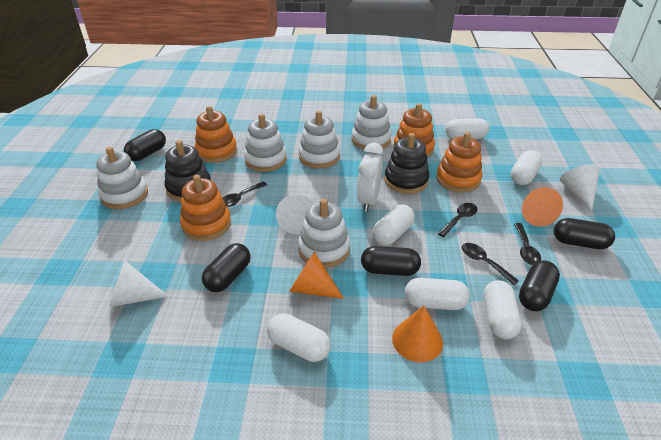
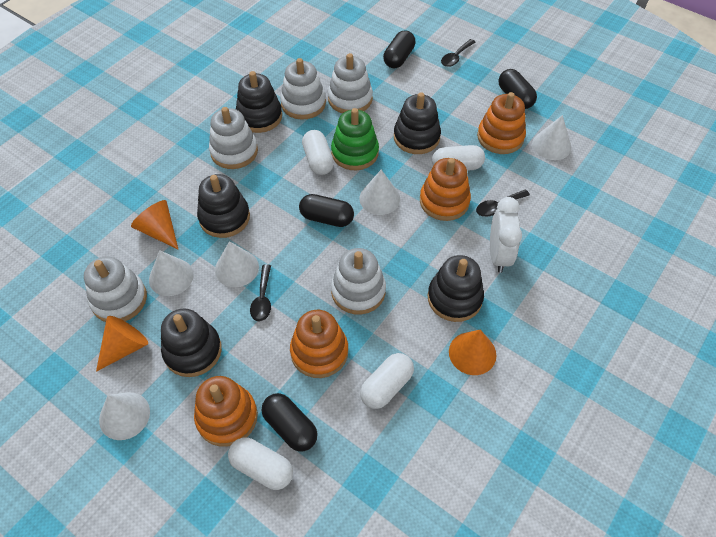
black capsule: [124,129,166,161] [202,243,251,292] [361,246,421,276] [519,260,560,311] [554,218,615,249] = 5 -> [262,393,317,451] [299,194,354,227] [383,30,416,68] [498,69,537,109] = 4
black spoon: [223,182,267,207] [437,203,477,237] [462,243,519,285] [514,223,541,265] = 4 -> [250,264,271,321] [441,39,475,67] [476,190,530,217] = 3
black stacking toy: [164,140,211,202] [384,133,430,194] = 2 -> [161,308,222,377] [197,174,250,238] [236,71,282,133] [394,92,441,154] [428,255,484,322] = 5
green stacking toy: none = 0 -> [331,108,379,171] = 1
white capsule: [267,313,331,362] [372,204,415,245] [405,278,470,310] [445,118,489,139] [484,280,522,339] [511,150,543,185] = 6 -> [228,437,293,490] [302,130,334,175] [360,353,414,409] [432,145,485,171] = 4
white cone: [109,261,169,307] [276,194,314,234] [560,165,600,211] = 3 -> [99,392,150,440] [149,250,194,296] [215,241,259,287] [359,170,400,215] [532,115,571,160] = 5

